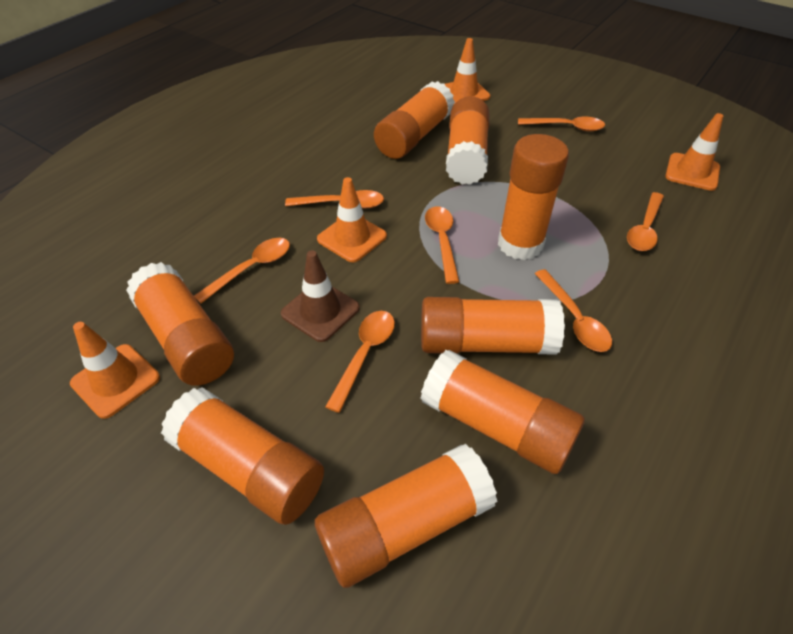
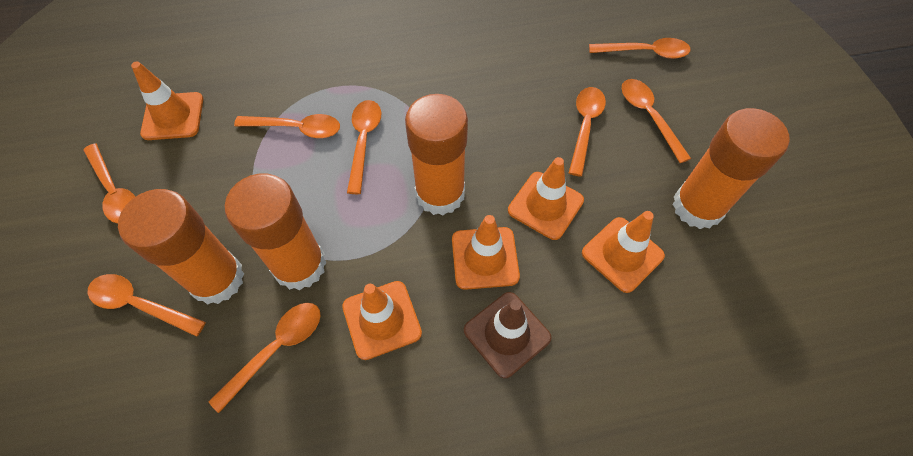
orange glue stick: [126,262,234,386] [161,387,324,525] [315,444,498,588] [374,81,455,159] [420,350,585,474] [421,297,565,355] [446,96,490,185] [498,134,569,260] = 8 -> [118,189,245,305] [225,173,327,290] [405,94,468,215] [672,108,790,229] = 4
orange spoon: [194,238,290,303] [285,190,384,209] [325,311,395,413] [425,206,460,284] [518,117,605,132] [535,269,612,352] [627,192,664,251] = 7 -> [83,143,135,224] [88,274,206,337] [208,303,321,413] [234,114,340,138] [347,100,381,194] [569,87,606,177] [589,38,691,59] [622,79,691,163] = 8
orange traffic cone: [70,322,160,419] [317,177,387,262] [445,38,490,104] [665,113,723,191] = 4 -> [131,61,203,140] [342,281,422,360] [452,215,520,290] [508,157,584,240] [582,211,665,293] = 5

